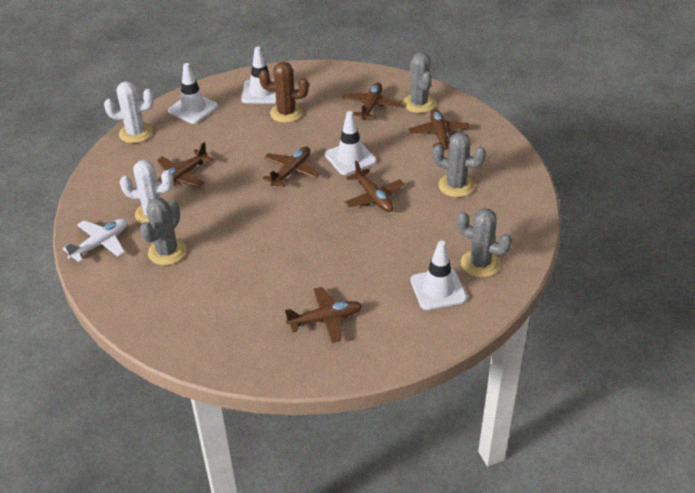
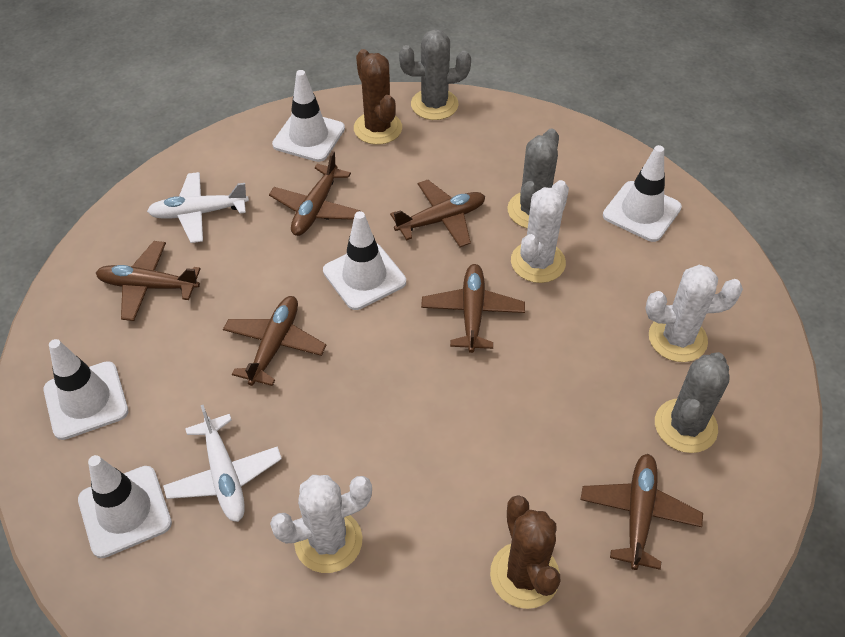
brown cactus: [259,61,309,123] = 1 -> [354,49,402,145] [490,495,560,609] = 2
grey cactus: [140,198,186,265] [403,52,435,113] [433,132,486,197] [456,208,512,277] = 4 -> [399,29,471,120] [507,128,559,228] [655,352,730,453] = 3
white cactus: [104,81,154,143] [120,160,174,224] = 2 -> [270,475,372,573] [511,180,569,283] [646,265,743,362] = 3
white plane: [63,219,128,262] = 1 -> [147,172,249,243] [163,405,282,522] = 2
white traffic cone: [168,63,218,124] [241,46,276,104] [325,111,376,175] [410,241,467,310] = 4 -> [43,339,128,440] [78,455,172,558] [272,70,345,162] [323,211,406,310] [603,145,682,242] = 5

